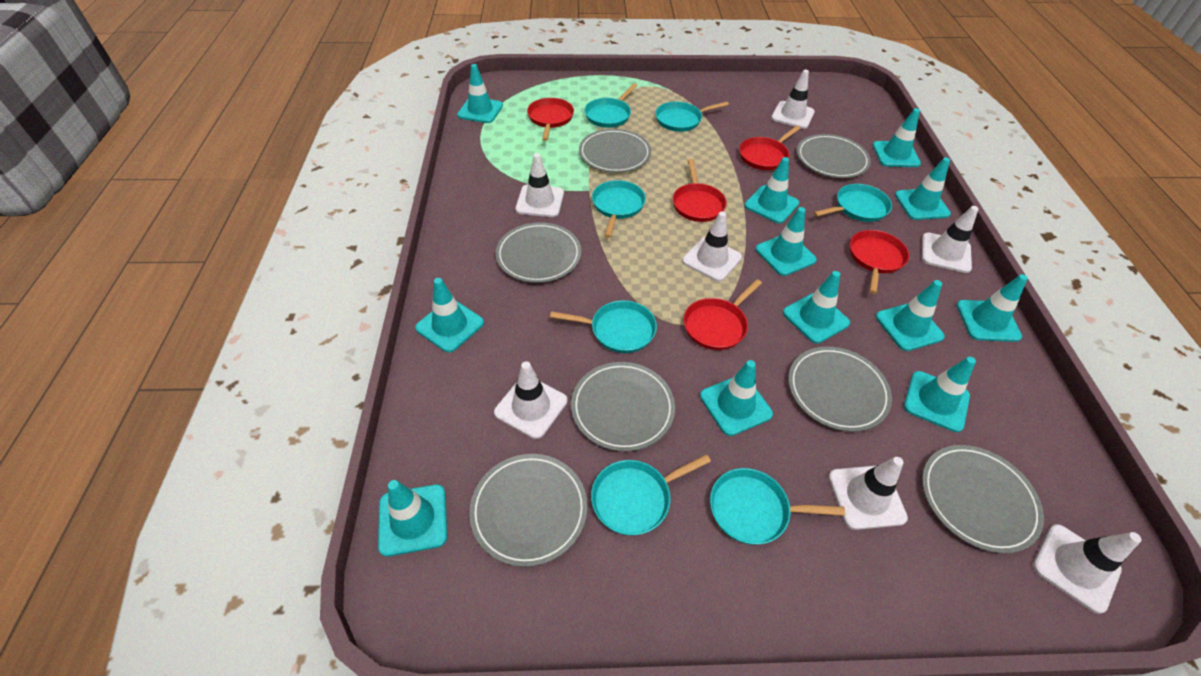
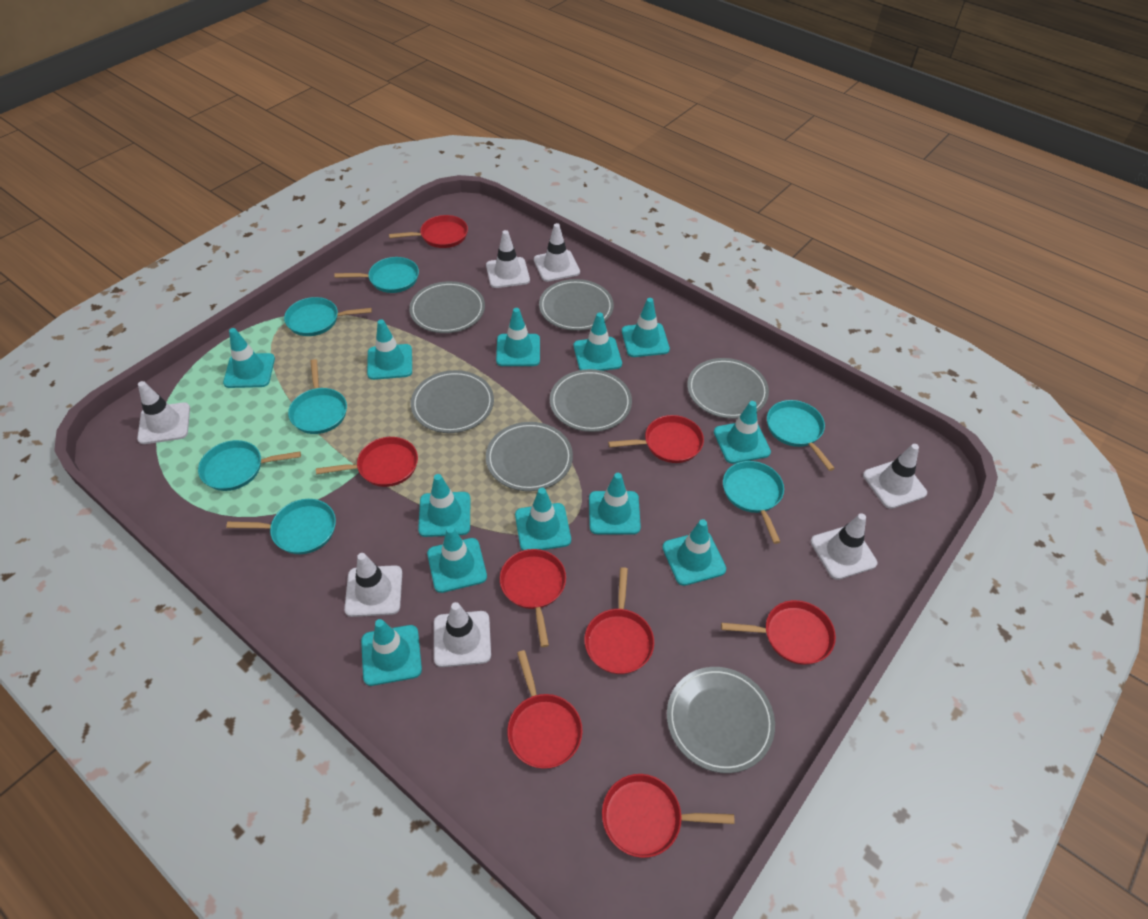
red pan: [527,98,574,141] [673,159,727,222] [684,279,762,350] [739,126,801,170] [850,230,909,294] = 5 -> [316,437,418,487] [389,215,468,248] [500,549,566,647] [507,650,583,769] [584,567,654,674] [602,774,735,858] [608,415,704,463] [721,600,836,665] = 8

